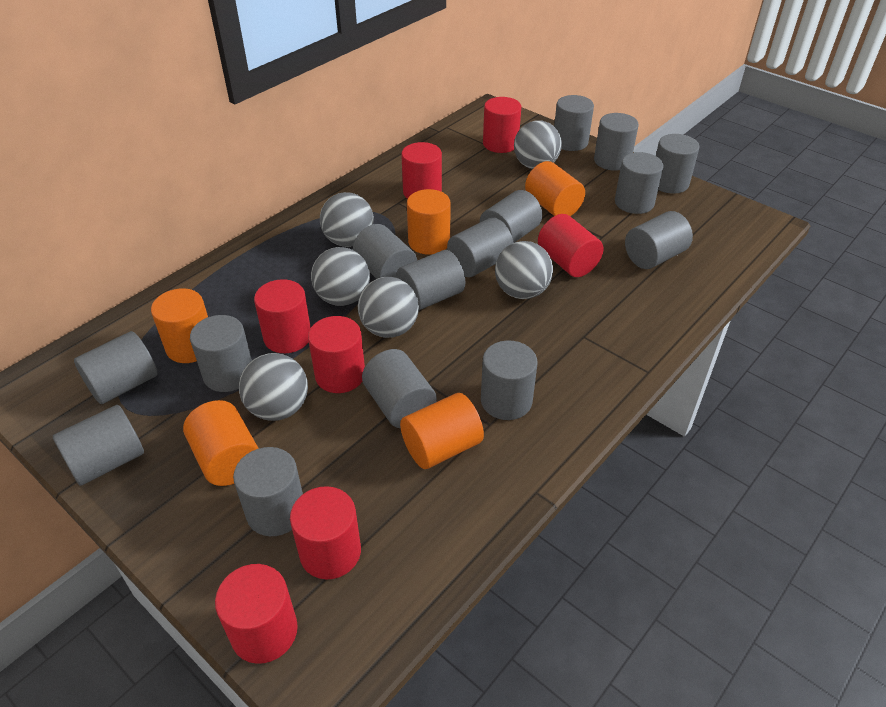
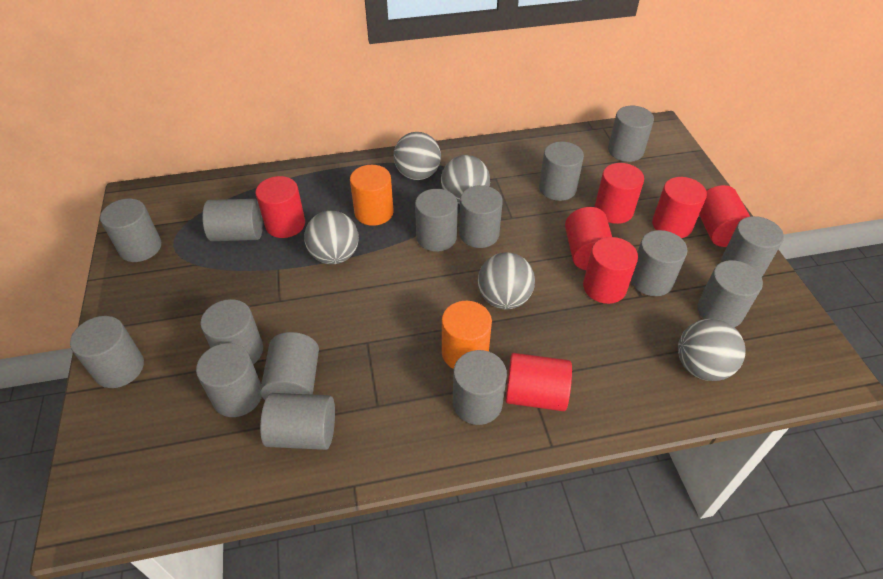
grey ball: [239,353,308,421] [311,247,370,306] [320,192,374,247] [358,277,419,338] [495,241,553,299] [514,120,562,169] = 6 -> [304,211,359,264] [393,132,441,180] [441,155,490,204] [478,252,535,309] [678,319,746,381] = 5
orange cylinder: [151,288,208,363] [183,400,259,486] [400,393,484,469] [407,189,451,255] [525,161,585,216] = 5 -> [350,165,394,226] [442,301,492,369] = 2

